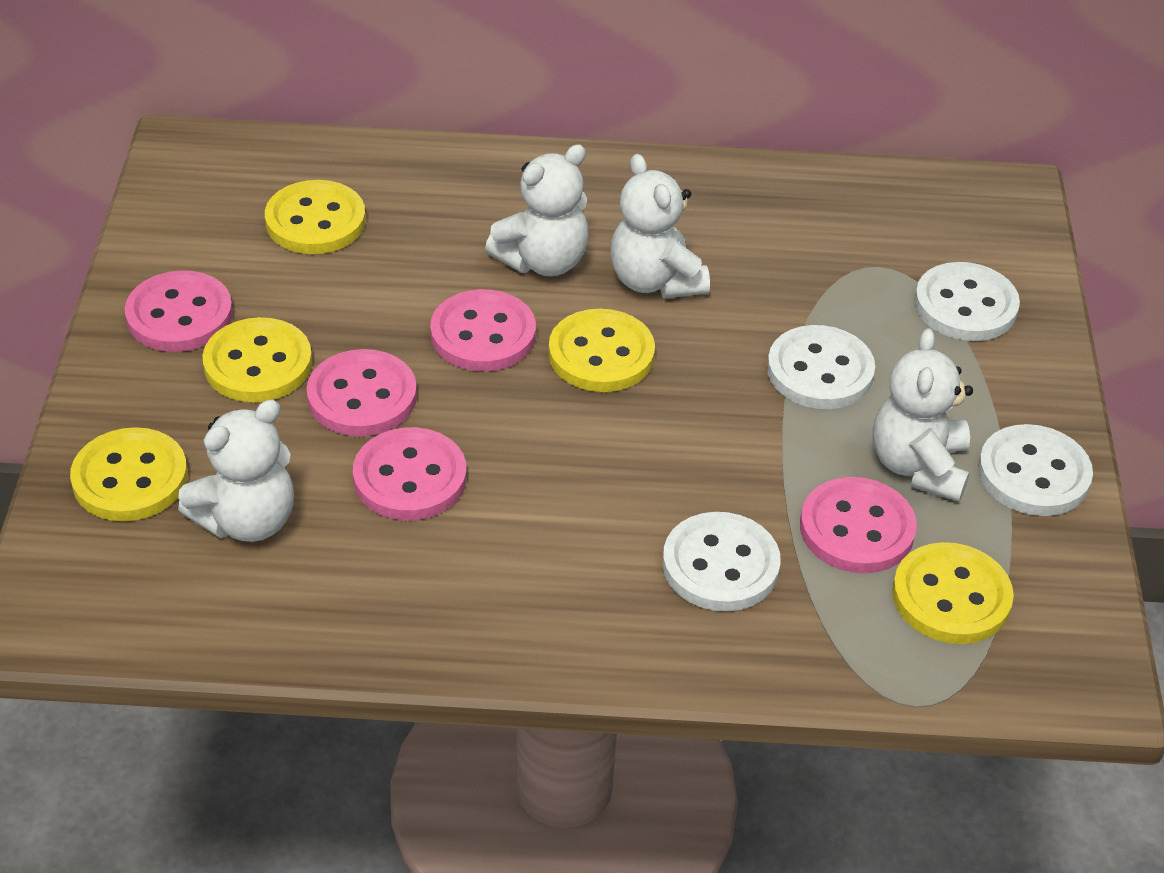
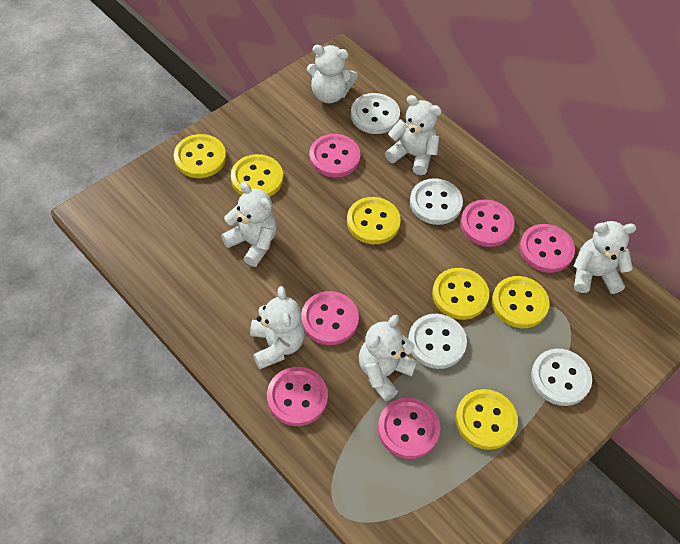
pink button: [125,270,233,352] [307,349,417,436] [353,427,466,520] [430,289,536,371] [800,477,917,573] = 5 -> [267,367,328,426] [301,291,359,345] [309,134,360,178] [378,398,440,459] [460,199,515,247] [520,224,575,273] = 6
white teddy bear: [178,400,294,542] [485,144,589,276] [610,154,710,298] [873,328,973,502] = 4 -> [221,182,277,267] [250,286,305,369] [307,45,358,103] [359,315,418,402] [385,95,442,175] [574,221,637,294] = 6
yellow button: [70,427,188,521] [203,317,312,402] [265,180,366,254] [548,309,655,392] [892,542,1014,644] = 5 -> [174,134,226,178] [231,154,283,196] [347,197,401,244] [432,268,489,320] [456,389,518,450] [492,276,549,328] = 6

